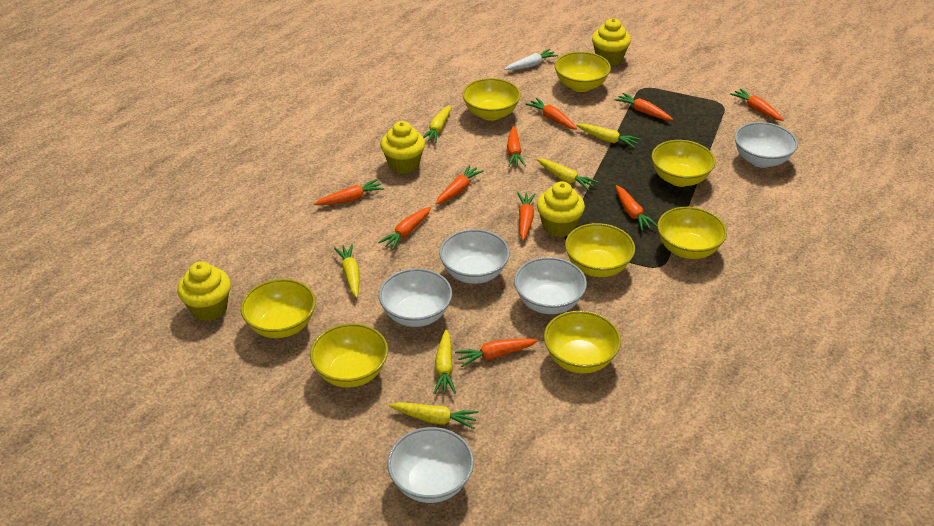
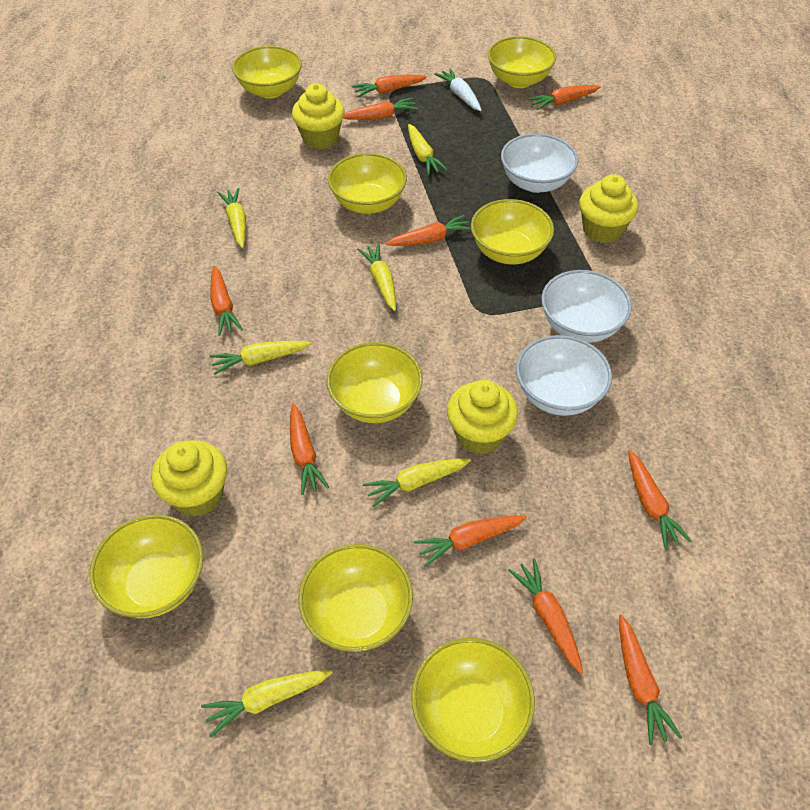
white bowl: [379,268,452,327] [387,427,474,503] [439,229,510,284] [514,257,587,314] [734,122,798,168] = 5 -> [501,133,578,193] [516,335,612,416] [541,270,632,343] = 3

